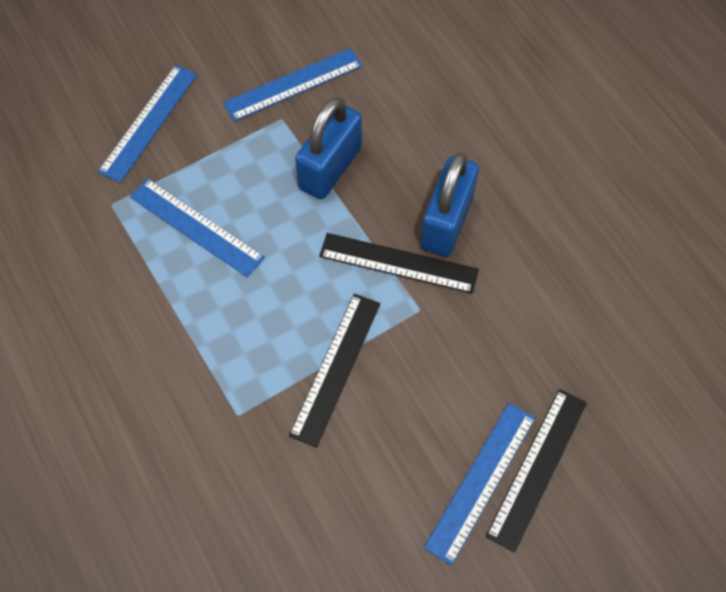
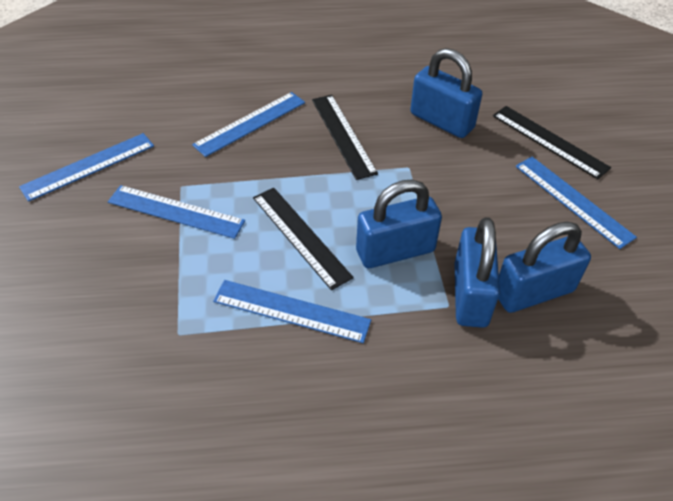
blue padlock: [295,97,362,199] [421,153,479,257] = 2 -> [356,180,442,268] [410,48,482,138] [454,217,500,328] [498,221,591,313] = 4
blue ruler: [98,65,197,183] [129,178,265,277] [223,48,362,121] [424,403,536,565] = 4 -> [19,133,154,202] [108,185,245,239] [192,92,305,157] [213,280,371,343] [516,157,637,249] = 5

